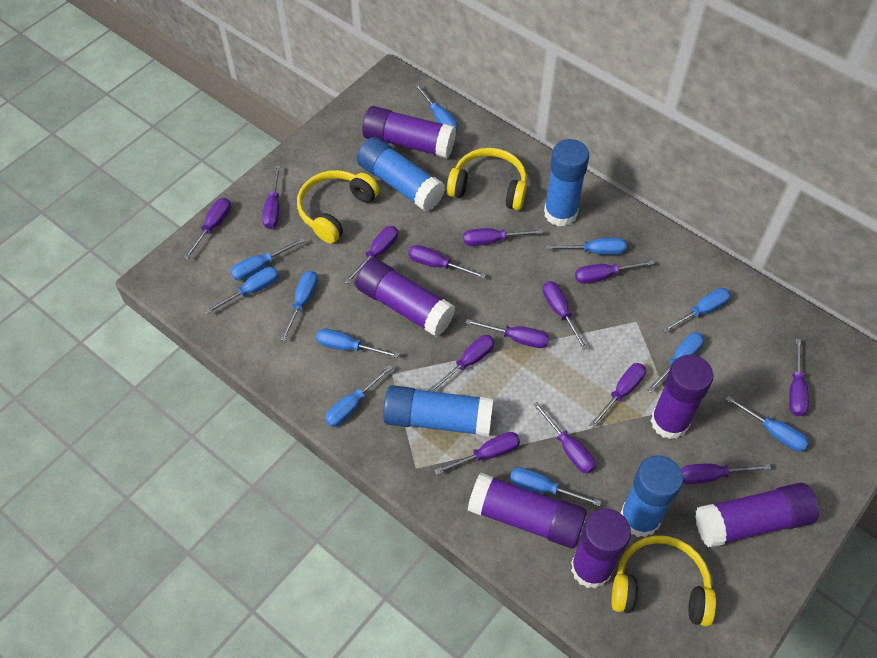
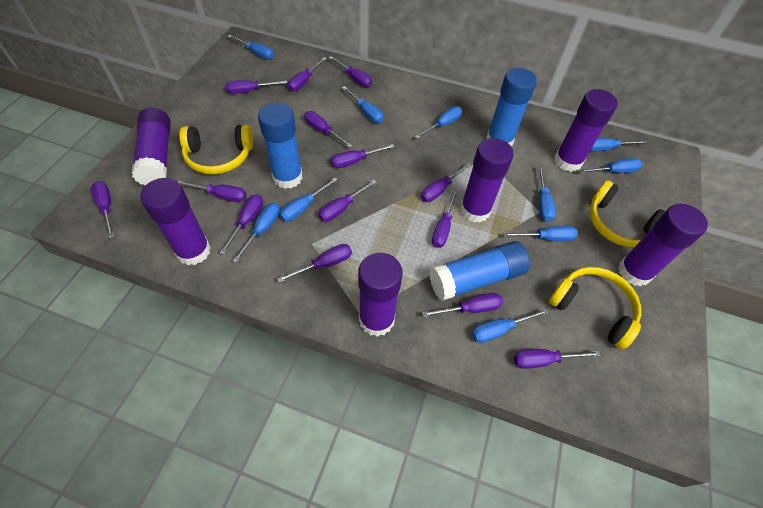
blue glue stick: [357,137,445,211] [383,385,493,436] [544,139,589,227] [621,455,683,537] = 4 -> [258,102,303,189] [429,241,530,301] [486,68,537,146] = 3
blue screwdriver: [205,267,279,314] [230,238,305,281] [280,271,318,341] [316,329,399,358] [325,365,393,427] [414,84,457,131] [510,467,601,506] [546,238,627,255] [647,332,704,393] [662,288,731,333] [725,396,809,452] = 11 -> [228,35,274,59] [233,203,280,263] [279,178,338,222] [342,86,384,123] [415,106,462,139] [472,309,549,343] [503,226,578,241] [538,166,556,222] [579,158,643,173] [590,138,648,151] = 10

